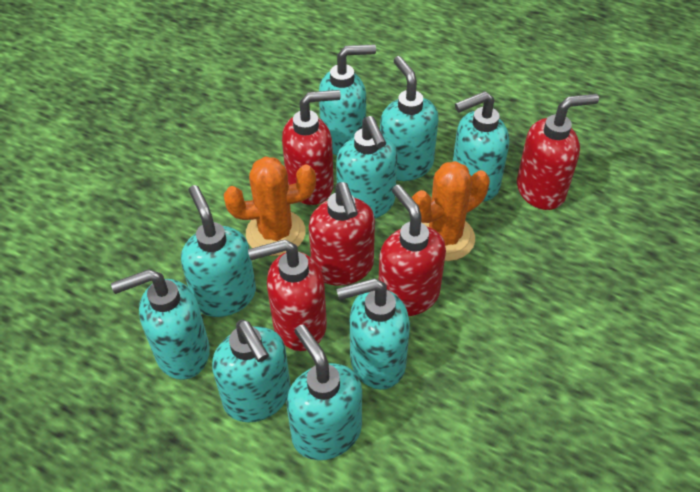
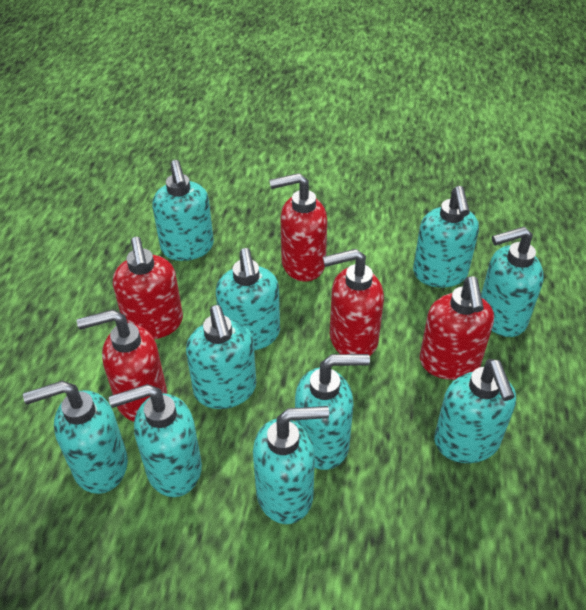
orange cactus: [224,157,316,256] [412,161,490,261] = 2 -> none = 0
turquoise soap dispenser: [111,269,210,380] [181,185,256,317] [212,320,291,423] [286,324,362,460] [319,44,376,156] [336,116,397,218] [336,278,410,390] [380,56,438,181] [453,91,509,202] = 9 -> [23,381,128,494] [109,384,202,497] [152,160,214,261] [186,305,256,409] [216,248,280,351] [253,406,329,524] [295,354,370,470] [413,186,479,288] [434,359,516,463] [481,227,544,337] = 10

